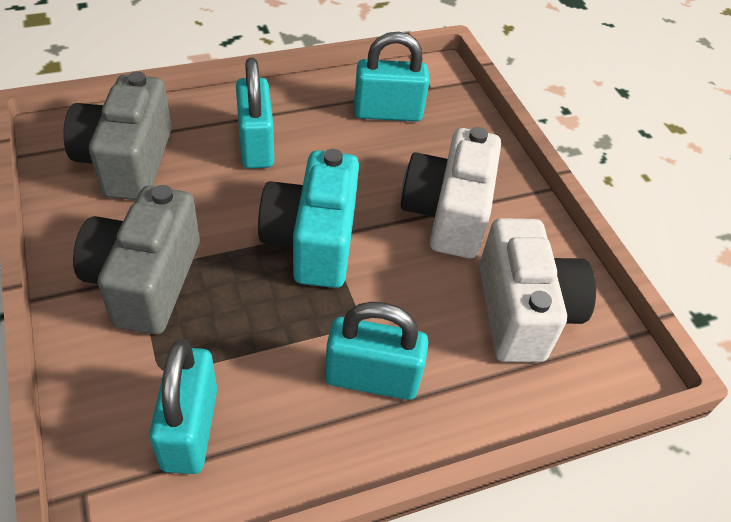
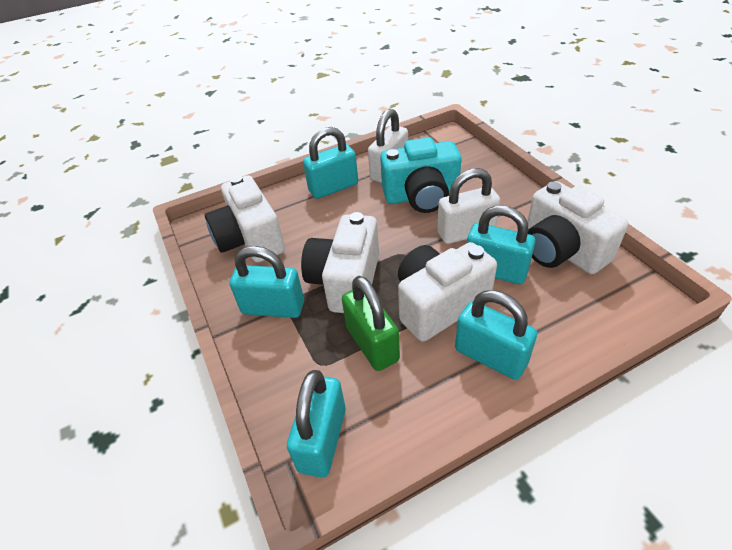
green padlock: none = 0 -> [342,276,400,371] = 1
grey camera: [63,71,172,200] [73,185,200,335] = 2 -> none = 0
turquoise padlock: [149,340,217,474] [236,58,274,169] [325,302,429,400] [354,32,430,122] = 4 -> [230,246,304,318] [287,370,346,478] [303,127,358,199] [455,290,537,380] [467,205,535,284] = 5
white camera: [401,127,501,258] [479,218,596,362] = 2 -> [205,175,285,262] [301,212,379,313] [398,242,497,342] [527,181,628,274] = 4
white padlock: none = 0 -> [368,109,408,183] [437,168,500,244] = 2

